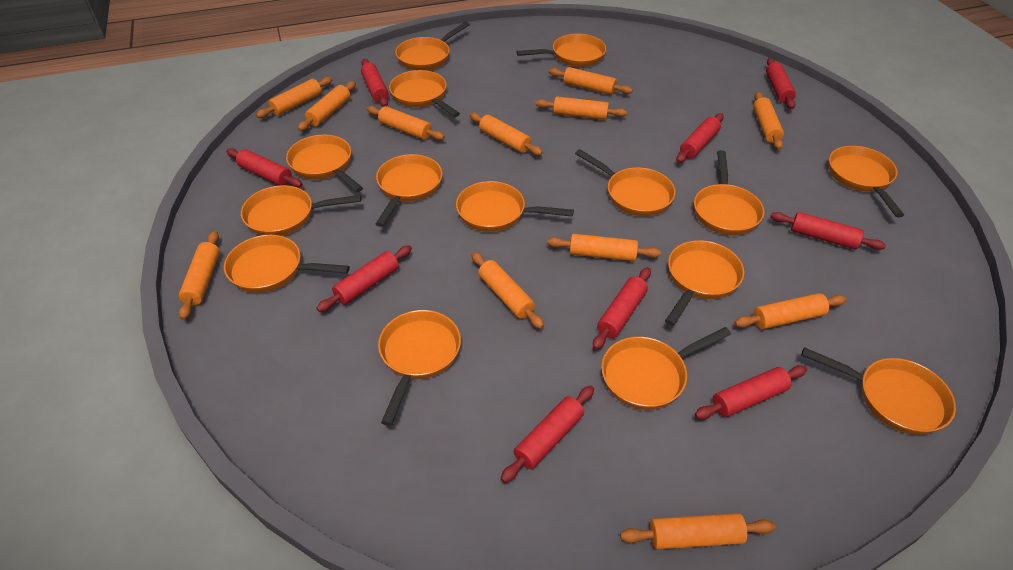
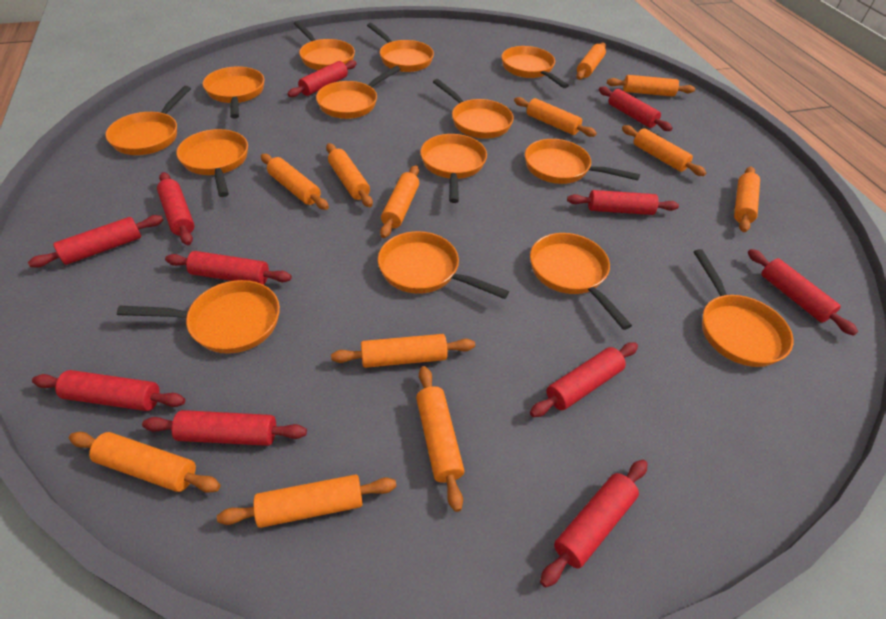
orange pan: [224,235,350,293] [241,185,361,236] [286,134,363,192] [376,154,443,227] [378,310,461,426] [389,70,460,117] [395,22,470,70] [456,181,574,232] [517,34,606,67] [575,149,676,216] [601,327,731,410] [665,240,744,326] [694,150,764,235] [801,347,956,435] [829,146,904,217] = 15 -> [105,86,191,155] [117,280,280,354] [176,129,248,197] [203,66,264,119] [294,21,355,70] [316,66,401,119] [367,23,434,72] [378,231,509,299] [420,134,487,203] [433,79,514,139] [501,46,569,88] [525,139,640,184] [530,233,632,330] [694,249,794,367] = 14
red rolling pin: [226,148,303,188] [316,245,412,312] [361,59,389,107] [501,386,594,483] [593,267,651,350] [676,113,724,163] [695,365,807,419] [766,58,796,109] [770,212,886,250] = 9 -> [28,215,163,267] [32,370,185,411] [142,410,307,446] [157,172,194,245] [165,251,292,285] [288,60,357,97] [530,342,638,417] [540,460,648,587] [567,190,679,215] [599,87,673,131] [748,249,858,336] = 11

